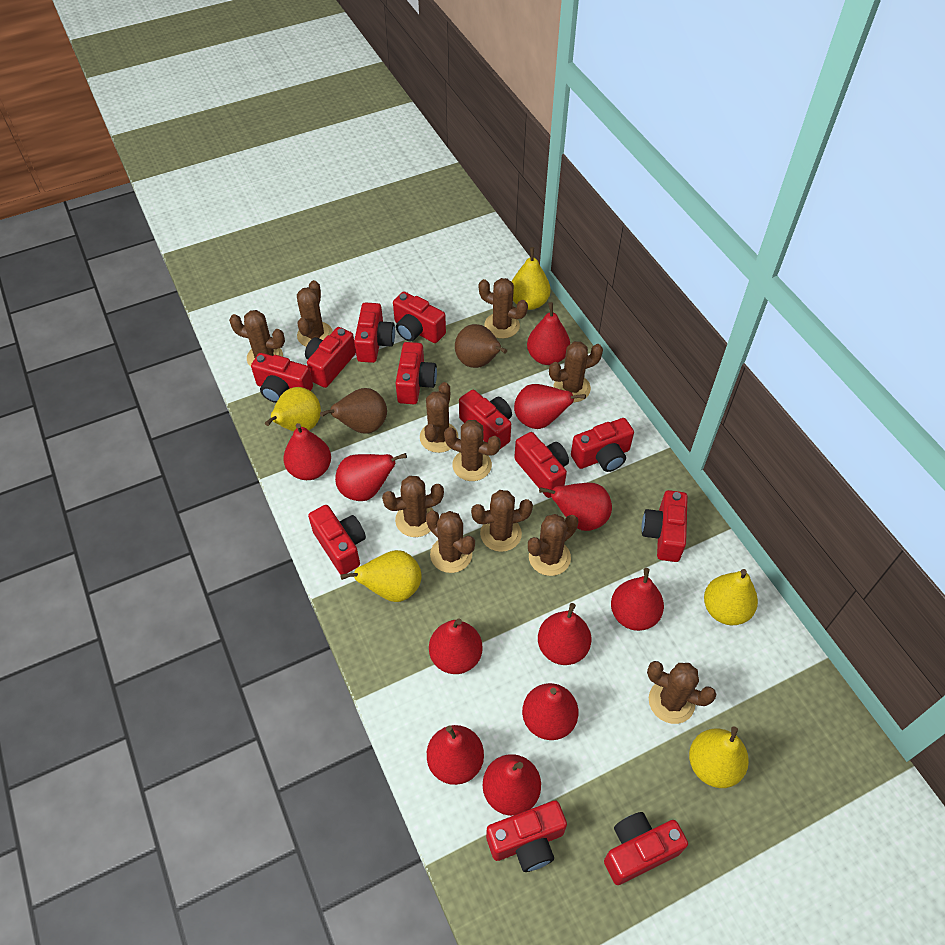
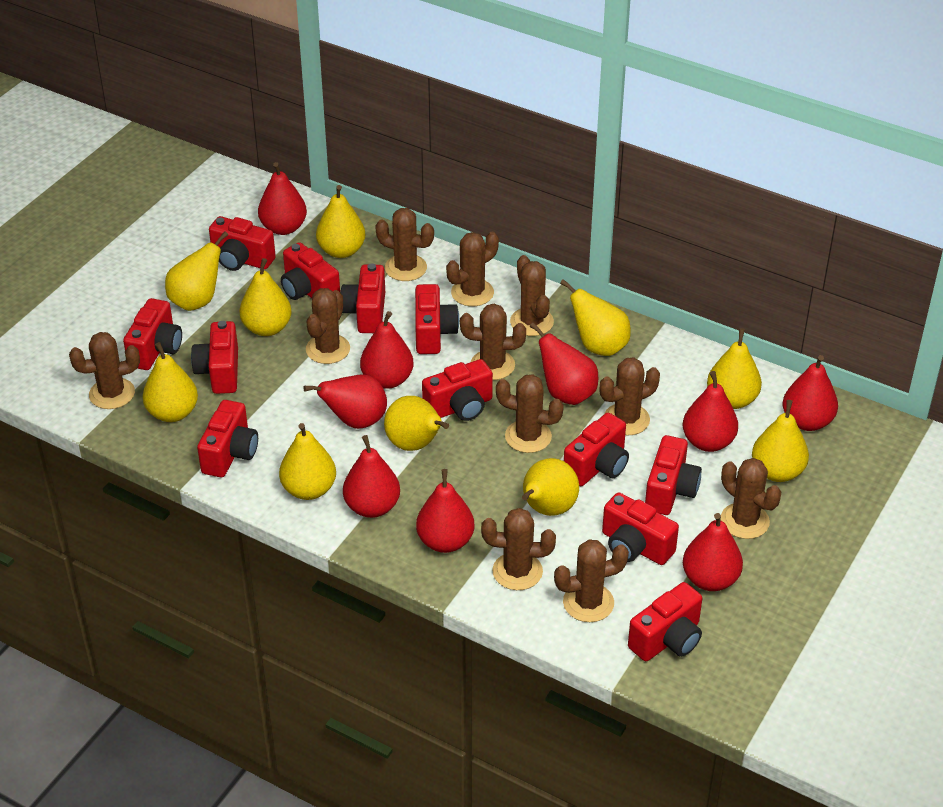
brown pear: [320,388,387,434] [455,324,507,368] = 2 -> none = 0
red pear: [283,423,331,480] [335,453,407,501] [427,725,484,785] [429,618,483,674] [483,754,541,816] [514,384,586,429] [522,683,578,740] [527,302,570,365] [538,603,591,665] [539,483,612,531] [611,568,664,631] = 11 -> [258,162,307,235] [303,374,387,429] [343,435,400,518] [360,311,414,389] [416,469,474,553] [530,322,598,405] [683,371,738,452] [683,513,743,591] [783,355,838,431] = 9
yellow pear: [265,387,321,431] [340,550,422,602] [511,247,550,310] [689,726,749,788] [704,569,758,625] = 5 -> [143,342,198,422] [165,231,228,311] [239,258,292,336] [279,423,336,500] [316,185,365,258] [384,396,449,451] [522,458,579,516] [560,279,631,356] [707,328,762,409] [752,400,809,482] = 10

